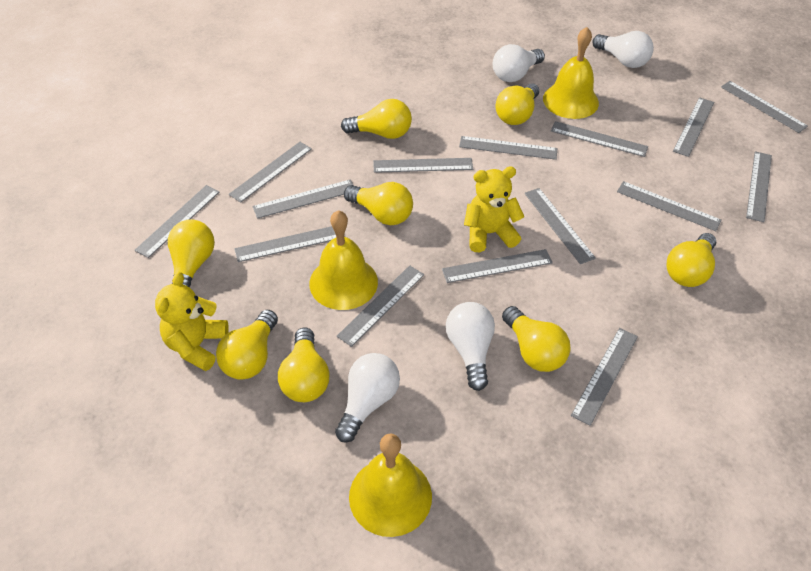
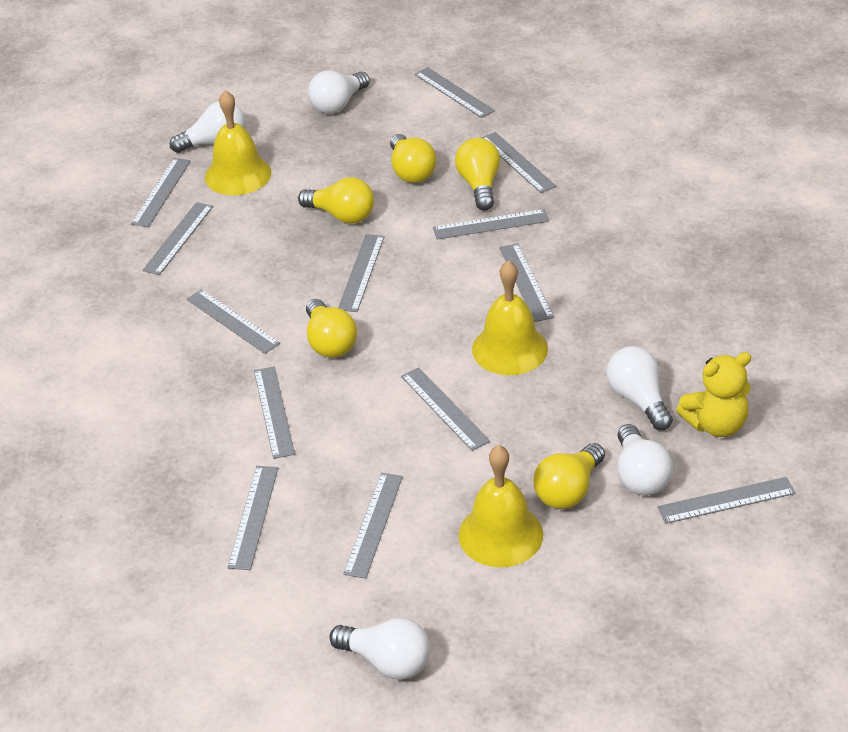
grey ruler: [135,185,219,258] [229,142,312,203] [234,226,336,262] [252,179,354,219] [337,265,424,347] [373,158,473,173] [442,249,553,283] [459,136,558,160] [524,188,596,264] [551,121,648,157] [571,328,638,426] [617,181,722,231] [673,97,714,157] [721,81,808,133] [746,151,772,222] = 15 -> [131,158,191,227] [142,202,213,275] [186,289,280,354] [228,466,278,570] [254,367,295,459] [338,234,384,312] [343,473,403,579] [401,367,490,451] [414,67,495,118] [433,209,549,240] [481,132,556,193] [499,243,554,322] [658,477,796,524] = 13
white light bulb: [335,353,400,442] [446,302,495,391] [493,44,545,82] [593,31,654,68] = 4 -> [170,101,246,153] [308,70,370,114] [329,618,430,680] [606,346,673,430] [617,424,673,495] = 5
yellow light bulb: [168,219,215,288] [216,310,278,380] [278,327,330,402] [341,99,412,139] [344,182,413,225] [495,83,539,125] [502,306,571,372] [667,233,716,287] = 8 -> [298,177,374,224] [306,299,357,358] [390,134,436,183] [455,138,500,210] [533,443,605,509] = 5
yellow teddy bear: [155,272,229,371] [464,166,524,252] = 2 -> [676,352,751,437] = 1

